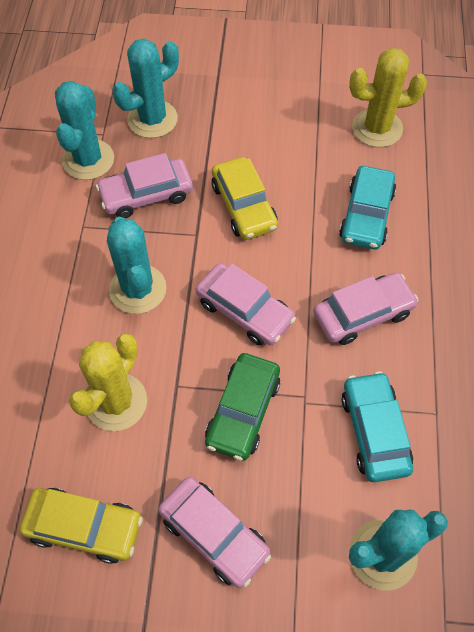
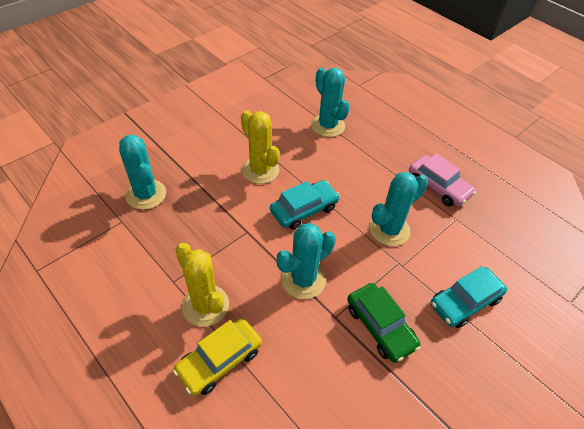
pink car: [96,153,193,218] [158,477,271,588] [196,263,296,345] [313,272,418,345] = 4 -> [409,153,476,207] = 1
yellow car: [20,488,143,564] [212,157,278,240] = 2 -> [173,318,262,396] = 1

